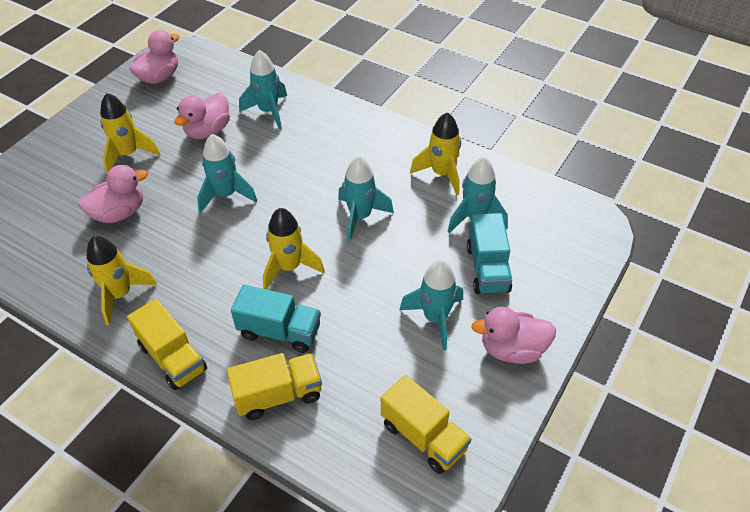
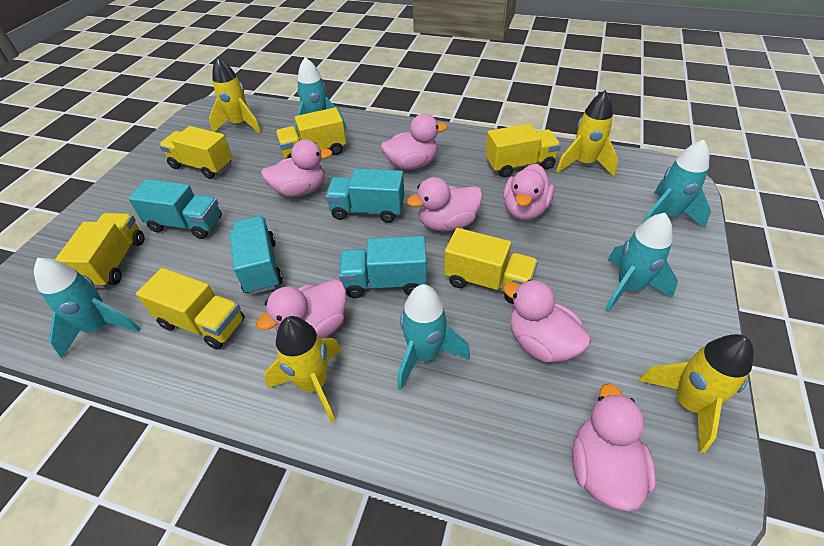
pink duck: [78,165,148,223] [129,30,179,84] [174,93,230,139] [471,307,556,364] = 4 -> [256,279,346,338] [261,139,332,197] [381,114,448,170] [407,177,483,231] [503,164,554,220] [503,280,591,363] [572,383,656,511] = 7
turquoise truck: [231,285,321,353] [467,213,512,294] = 2 -> [128,179,222,239] [230,216,283,295] [325,169,405,223] [339,236,427,298] = 4
yellow truck: [127,299,207,390] [227,353,322,420] [381,375,471,474] = 3 -> [55,213,144,288] [136,268,245,350] [159,126,233,179] [276,107,346,159] [444,228,538,304] [485,124,561,178] = 6

